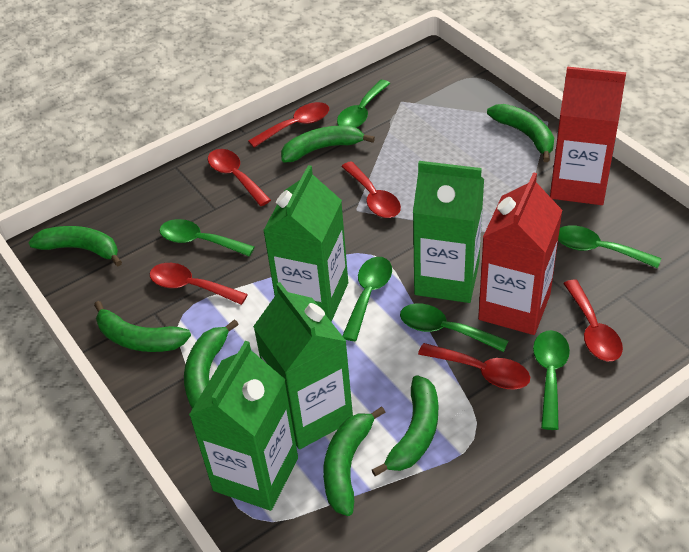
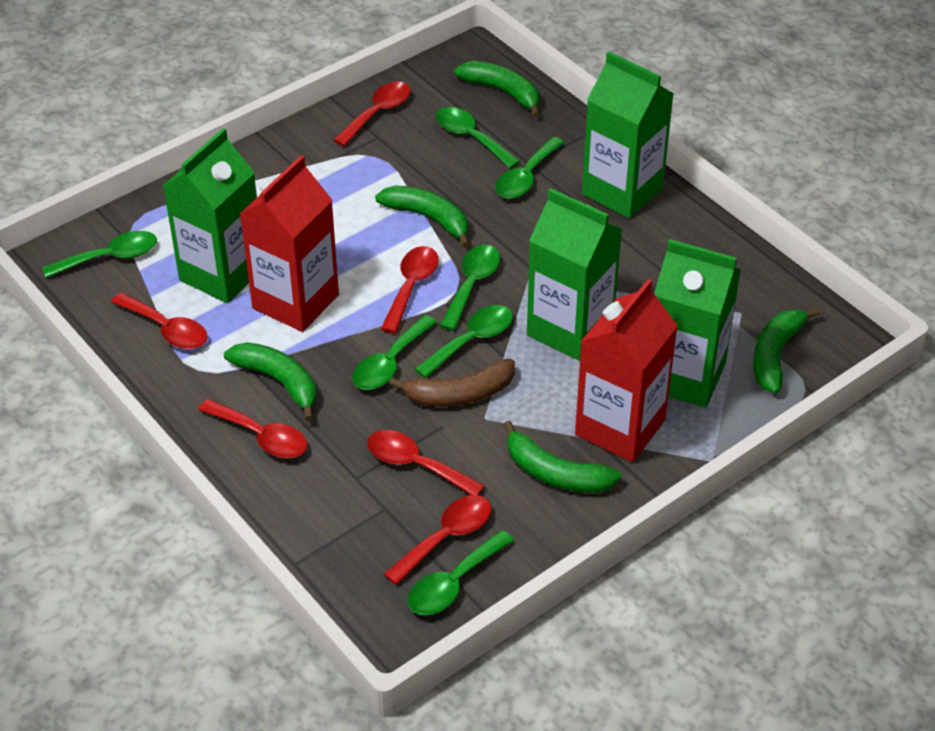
brown banana: none = 0 -> [389,359,515,407] = 1
green banana: [28,226,122,266] [94,301,191,352] [184,319,239,409] [281,125,375,163] [323,406,386,516] [372,375,438,476] [487,104,554,162] = 7 -> [224,342,317,421] [375,185,470,248] [454,61,540,118] [503,421,621,493] [753,307,820,394] = 5
green spoon: [159,219,255,257] [337,80,391,128] [342,257,392,341] [400,303,509,352] [533,330,570,430] [558,225,661,268] = 6 -> [42,231,157,278] [352,315,437,390] [408,530,514,615] [415,305,513,378] [436,107,520,169] [440,245,500,331] [495,137,565,199] = 7

